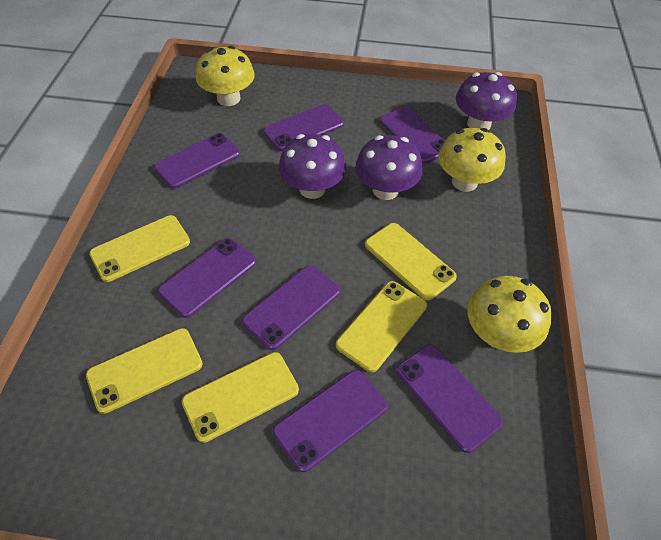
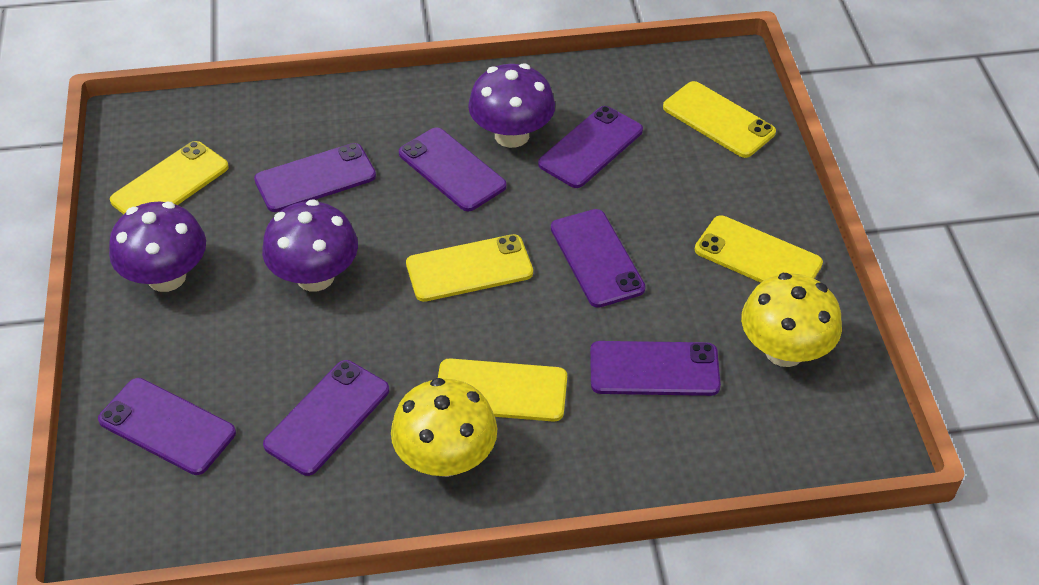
yellow mushroom: [196,46,255,106] [438,128,506,192] [467,276,552,353] = 3 -> [391,378,497,477] [741,273,842,367] = 2

